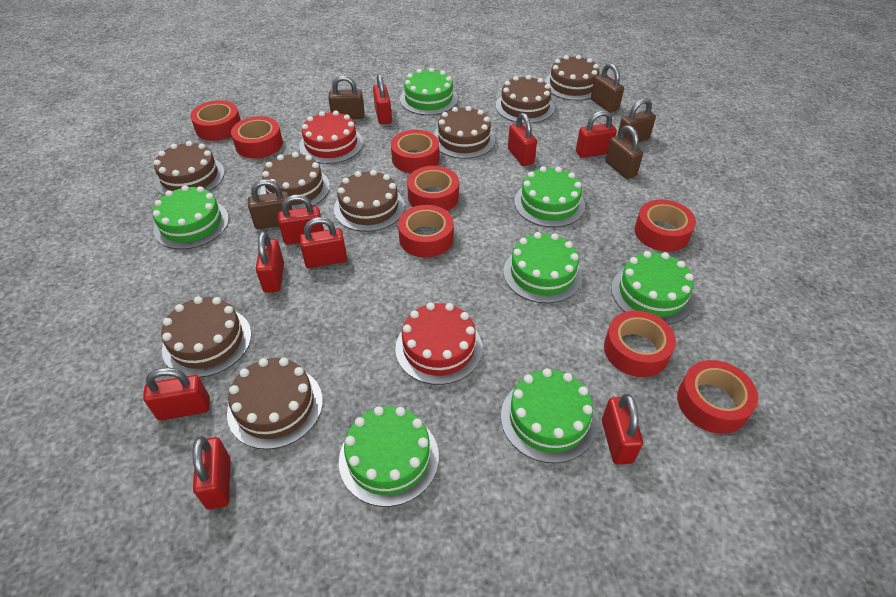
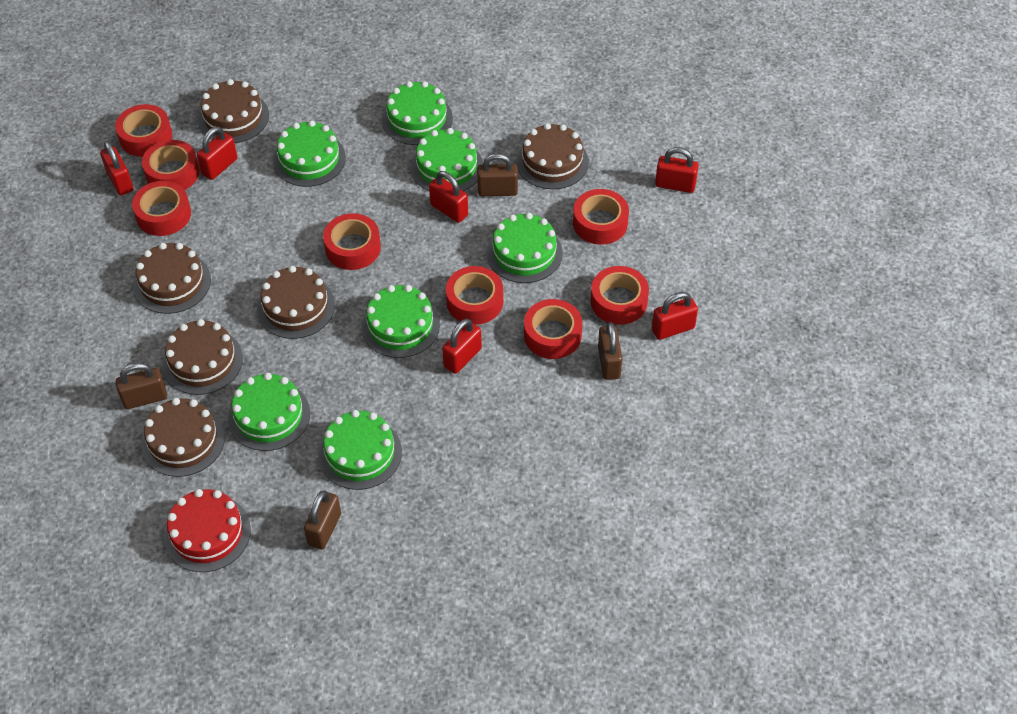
brown cake: [154,141,225,195] [161,296,251,378] [227,358,323,449] [260,152,330,209] [334,170,405,232] [434,106,495,159] [496,75,555,123] [545,55,599,101] = 8 -> [133,243,211,314] [141,398,225,477] [162,319,243,395] [198,79,269,143] [257,266,335,339] [516,123,589,189] = 6
brown padlock: [248,179,293,229] [328,75,364,119] [591,63,624,113] [606,125,643,179] [617,98,656,143] = 5 -> [116,363,167,409] [304,490,341,550] [477,153,518,196] [598,322,622,380] = 4
red cake: [299,111,363,164] [395,302,482,385] = 2 -> [164,489,251,572] = 1
red padlock: [143,368,210,420] [193,436,231,510] [256,231,284,293] [278,195,324,245] [299,217,347,268] [373,74,392,124] [508,113,537,166] [576,110,617,158] [602,394,643,465] = 9 -> [100,141,133,195] [197,127,237,180] [429,171,468,223] [442,319,482,374] [652,292,698,340] [655,147,699,193] = 6

